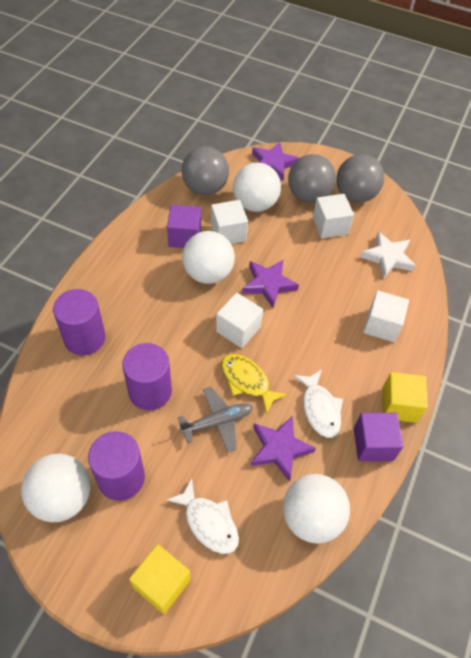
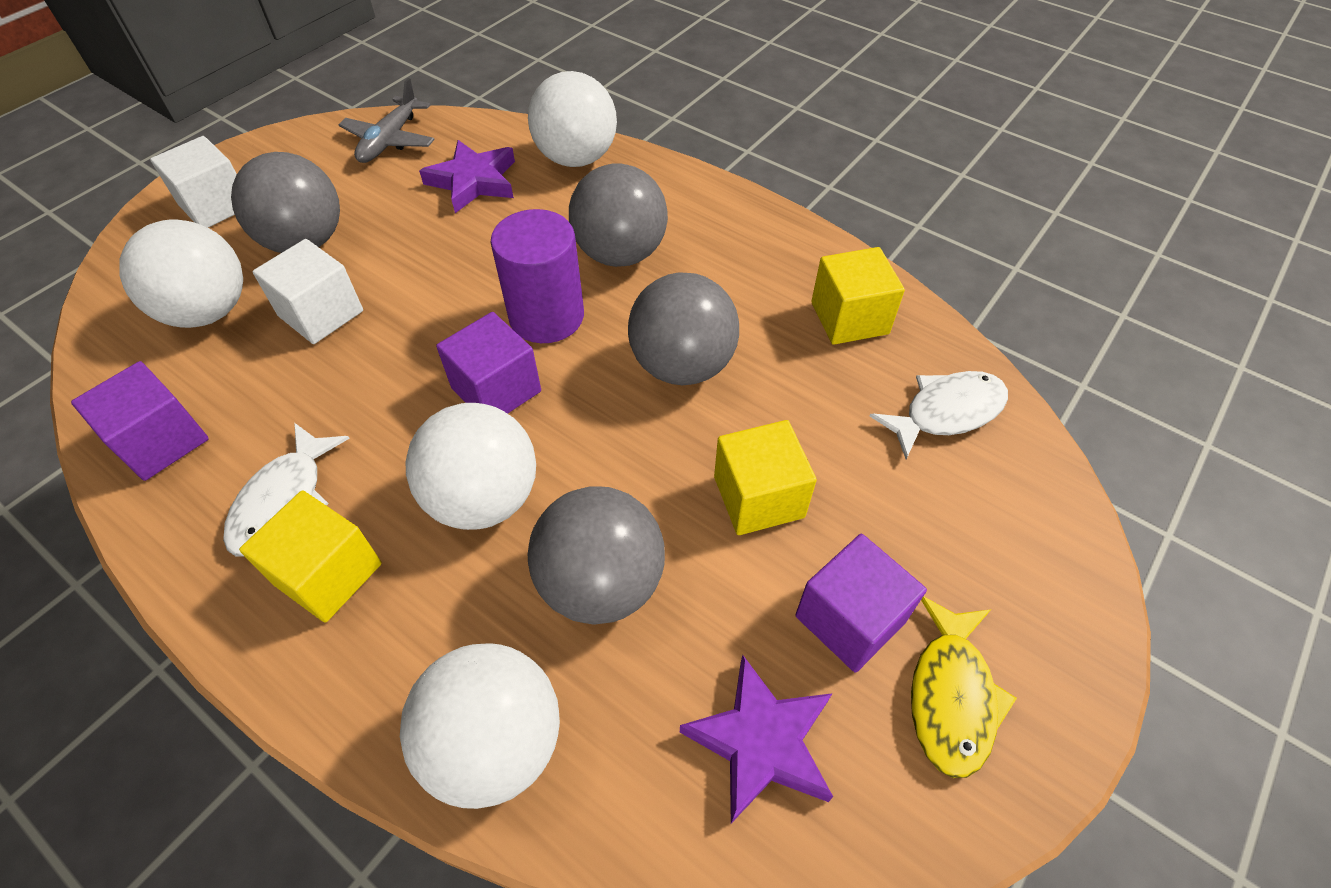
grey ball: [182,146,229,195] [288,154,336,203] [336,154,384,203] = 3 -> [231,152,340,253] [528,486,665,625] [569,163,668,267] [628,272,739,385] = 4
purple cube: [167,205,201,248] [354,413,403,461] = 2 -> [71,361,209,481] [436,312,541,414] [795,534,927,673] = 3
purple cylinder: [53,289,105,356] [88,431,145,501] [122,343,172,410] = 3 -> [490,209,584,343] = 1
purple star: [242,259,299,308] [251,416,316,482] [252,142,299,181] = 3 -> [419,140,515,213] [680,655,833,823] = 2
white cube: [211,200,248,244] [216,293,263,348] [313,194,354,239] [363,291,409,342] = 4 -> [150,136,237,228] [253,239,363,344] = 2
white star: [360,232,416,279] = 1 -> none = 0
yellow cube: [129,544,191,614] [382,372,428,423] = 2 -> [239,491,382,622] [714,420,817,535] [811,247,905,345] = 3

